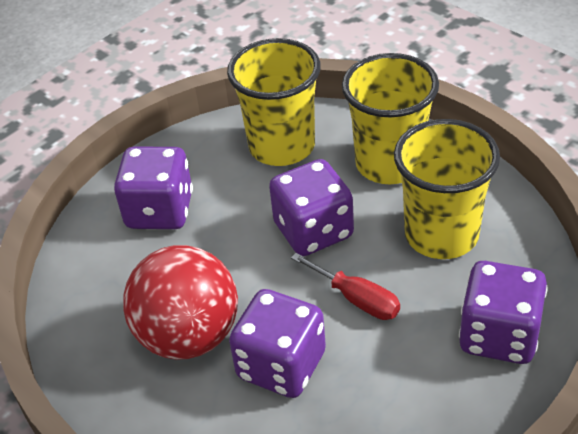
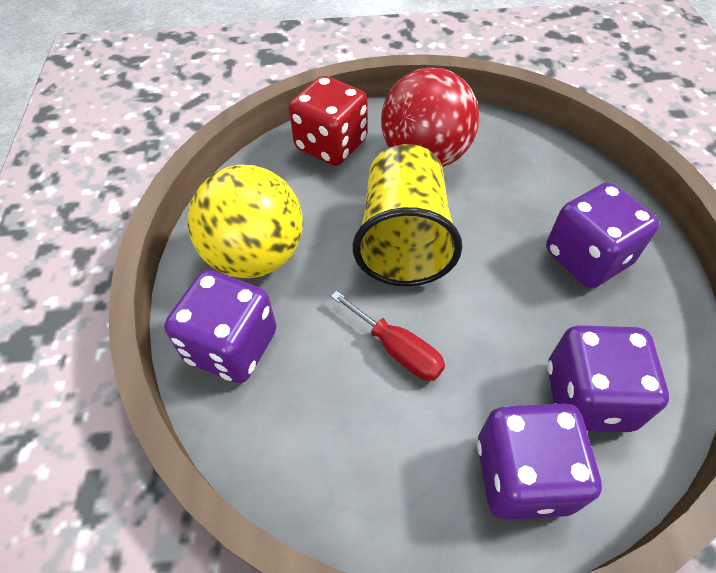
red dice: none = 0 -> [289,76,368,166] = 1
yellow ball: none = 0 -> [187,165,303,278] = 1
yellow cup: [227,38,321,166] [342,53,439,184] [394,119,500,259] = 3 -> [353,144,463,286] = 1

